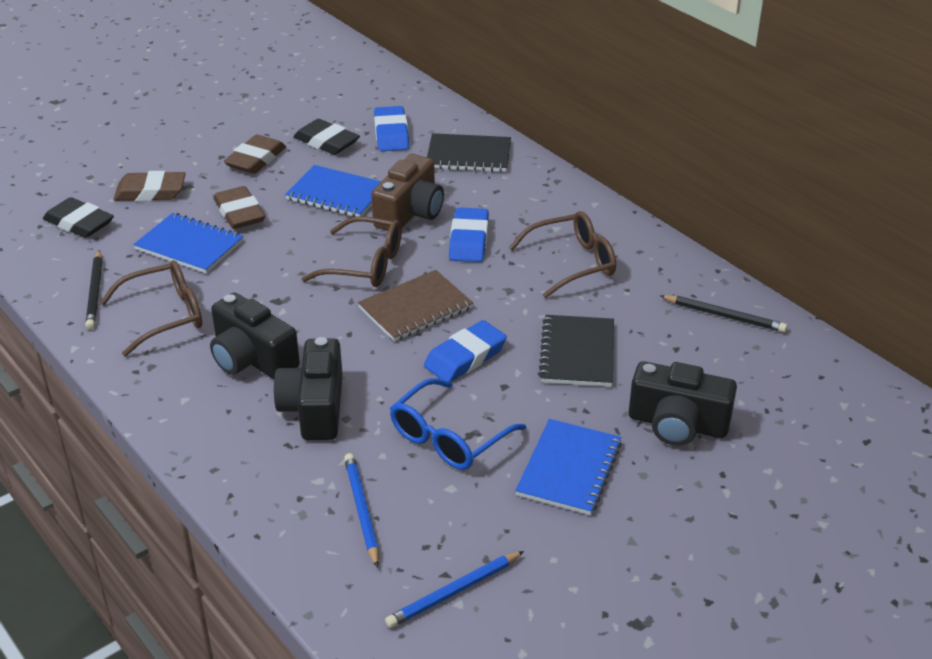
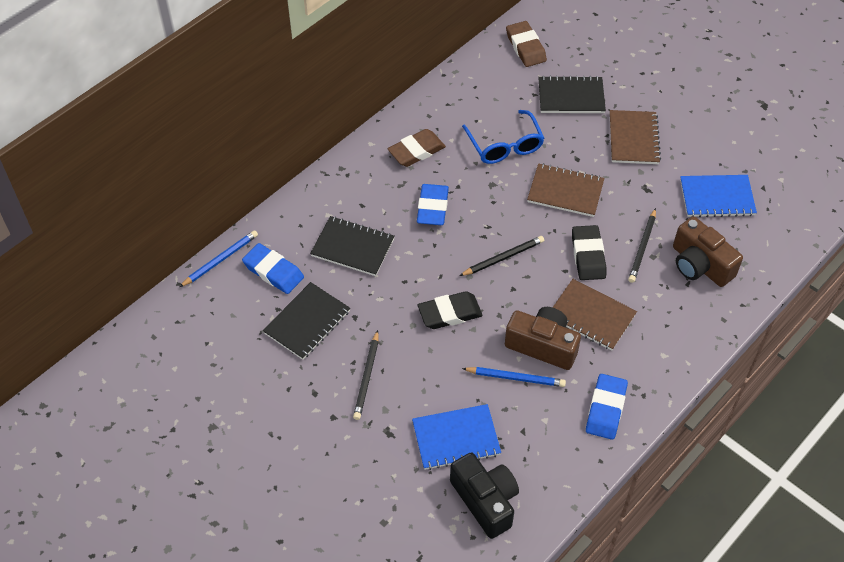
black camera: [210,293,300,379] [273,337,343,440] [629,361,737,446] = 3 -> [450,452,519,539] = 1
black notebook: [427,133,511,172] [538,315,614,387] = 2 -> [263,282,350,360] [310,216,395,276] [538,76,606,113] = 3
black pencil: [85,250,102,330] [659,295,787,333] = 2 -> [353,330,379,420] [459,236,544,276] [628,208,656,283] = 3
blue notebook: [133,213,244,273] [285,165,382,217] [515,419,622,515] = 3 -> [412,404,501,470] [680,175,757,217] = 2
brown camera: [371,154,444,231] = 1 -> [505,307,581,370] [673,216,743,287] = 2
brown eraser: [114,171,186,201] [214,186,265,229] [224,135,286,174] = 3 -> [387,129,446,167] [506,21,547,67] = 2
brown glasses: [100,260,202,356] [302,216,402,287] [509,211,616,298] = 3 -> none = 0
brown notebook: [358,270,473,342] = 1 -> [527,163,604,217] [553,279,637,351] [610,110,661,164] = 3

